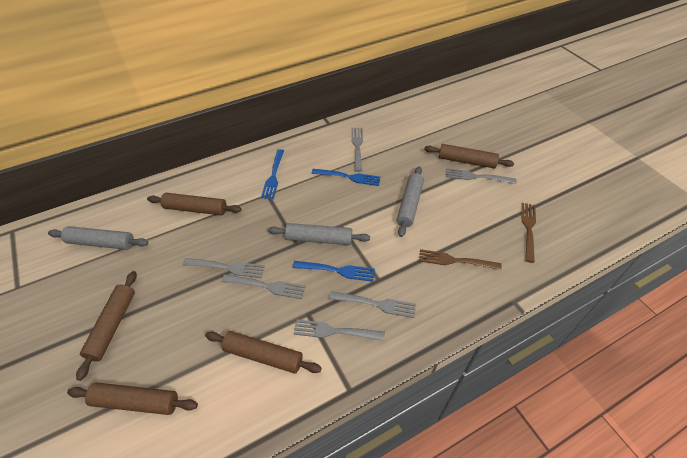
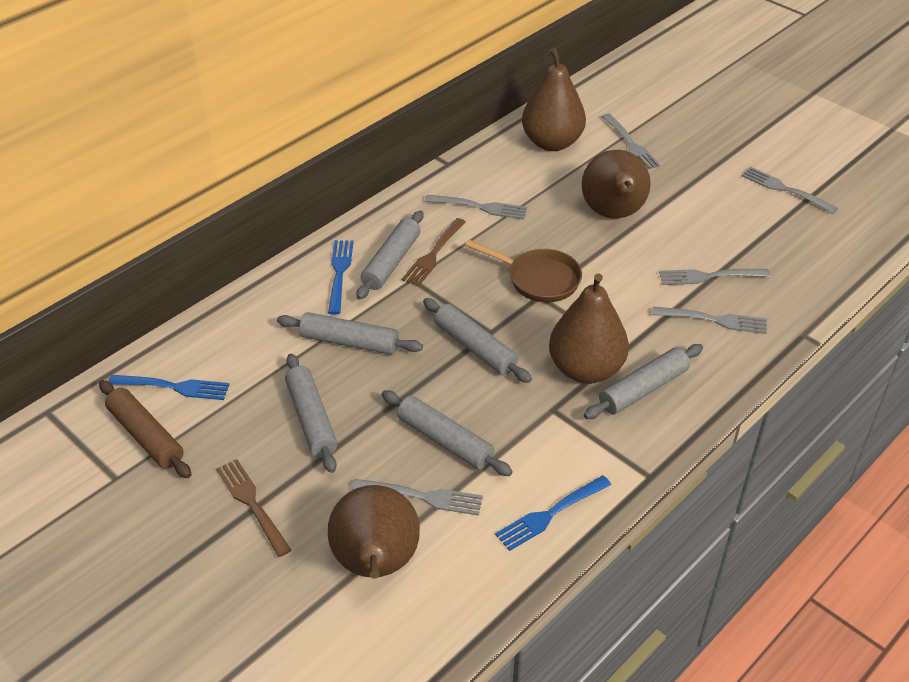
brown pan: none = 0 -> [465,240,582,303] = 1
brown pear: none = 0 -> [328,485,420,579] [522,47,586,151] [549,273,629,384] [581,150,651,219] = 4
brown rolling pin: [67,383,198,415] [76,271,137,381] [147,193,241,216] [205,331,322,374] [424,144,514,168] = 5 -> [99,380,191,478] = 1
grey rolling pin: [48,226,148,250] [268,223,370,245] [397,166,424,237] = 3 -> [277,312,423,355] [285,354,337,473] [356,210,423,300] [382,390,513,476] [423,298,532,383] [584,344,703,419] = 6

